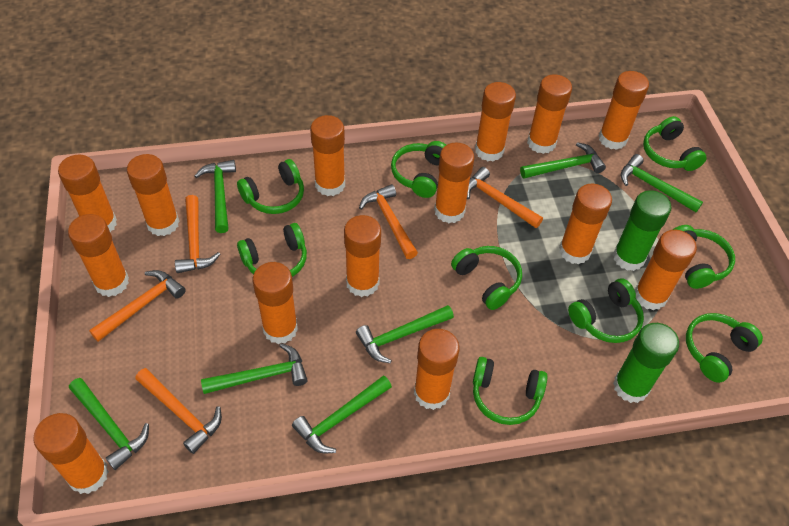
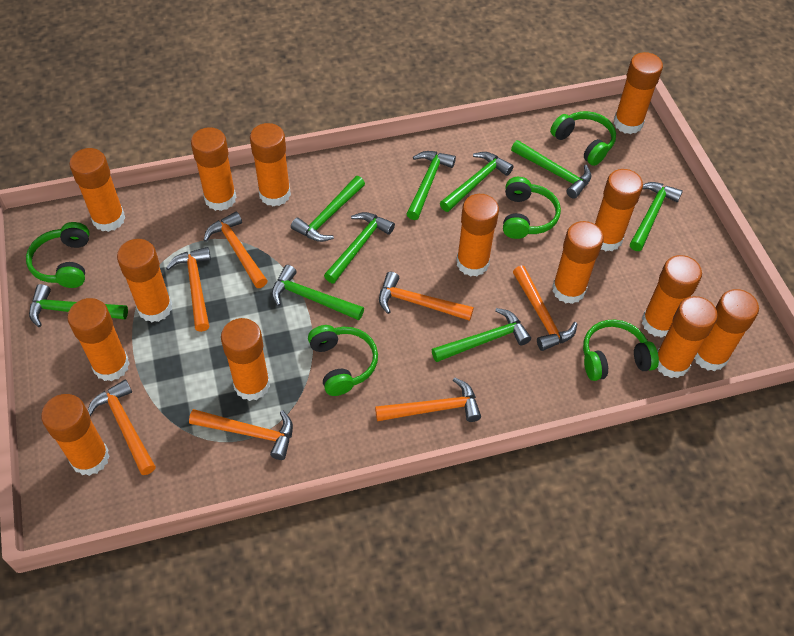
green glue stick: [613,190,671,271] [613,323,679,403] = 2 -> none = 0
green hammer: [69,378,149,470] [195,160,236,233] [201,343,308,394] [292,375,392,453] [356,305,454,363] [520,142,606,178] [621,154,703,212] = 7 -> [29,284,128,327] [272,265,364,320] [291,176,365,242] [324,212,395,283] [407,151,456,220] [432,308,531,362] [440,152,514,212] [511,140,591,199] [630,182,683,251] = 9
green headphones: [237,159,304,214] [237,223,307,277] [391,141,446,198] [451,246,522,310] [473,357,548,425] [568,279,644,343] [643,116,707,171] [672,225,735,289] [686,313,763,383] = 9 -> [26,222,89,288] [308,325,378,396] [503,177,561,239] [550,111,616,166] [583,320,659,381] = 5
orange hammer: [89,270,186,342] [135,368,222,454] [175,195,220,273] [359,184,418,259] [467,167,543,228] = 5 -> [88,379,156,475] [166,247,211,332] [189,409,293,460] [204,211,268,288] [375,377,481,422] [379,272,474,321] [513,266,577,351] = 7

